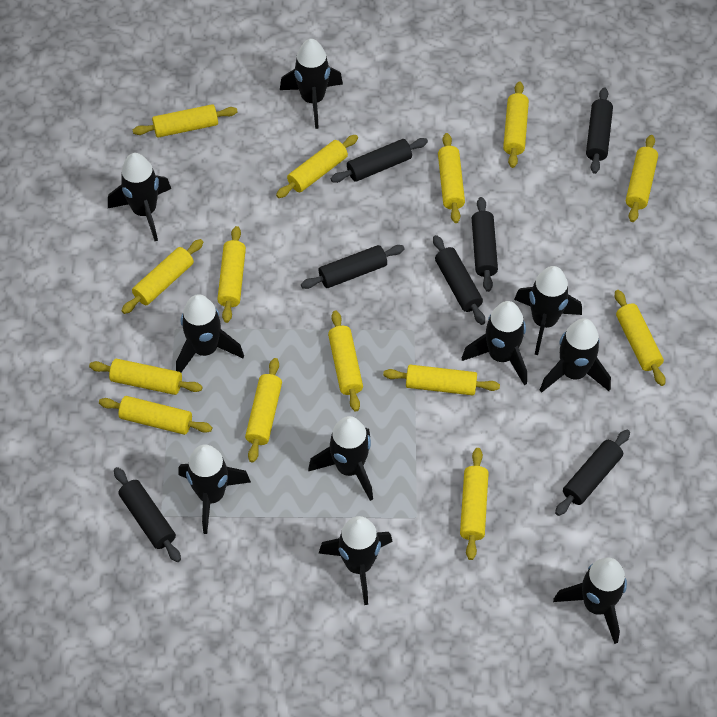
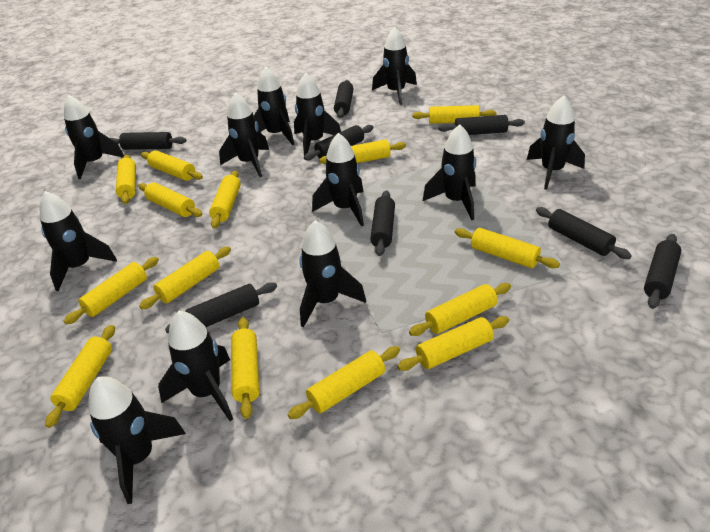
black rocket: [108,153,171,241] [176,294,244,372] [178,444,251,534] [280,39,343,129] [308,416,373,501] [319,516,393,605] [462,301,527,385] [514,266,582,355] [540,318,611,393] [553,557,627,644] = 10 -> [40,191,117,291] [64,95,124,179] [88,377,186,504] [158,311,233,421] [219,92,269,177] [254,67,295,145] [294,73,341,156] [299,220,366,327] [312,133,364,226] [372,27,417,105] [423,124,476,220] [527,96,585,190] = 12
black rolling pin: [114,467,181,562] [301,245,405,289] [330,138,428,183] [433,235,485,325] [472,197,498,292] [555,430,630,516] [586,87,613,174] = 7 -> [110,132,187,150] [165,282,277,333] [304,125,374,160] [334,80,353,118] [370,190,395,256] [438,115,525,135] [536,207,632,259] [644,234,681,309] = 8

